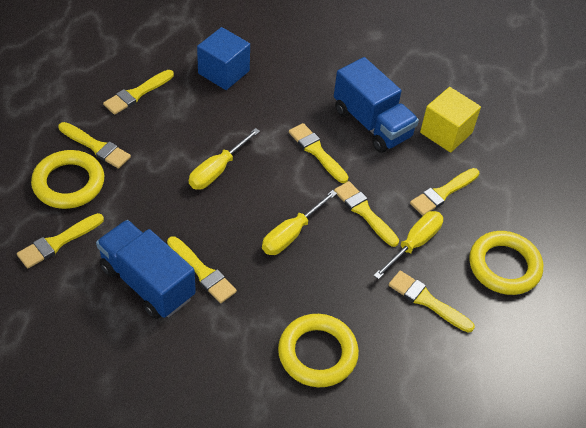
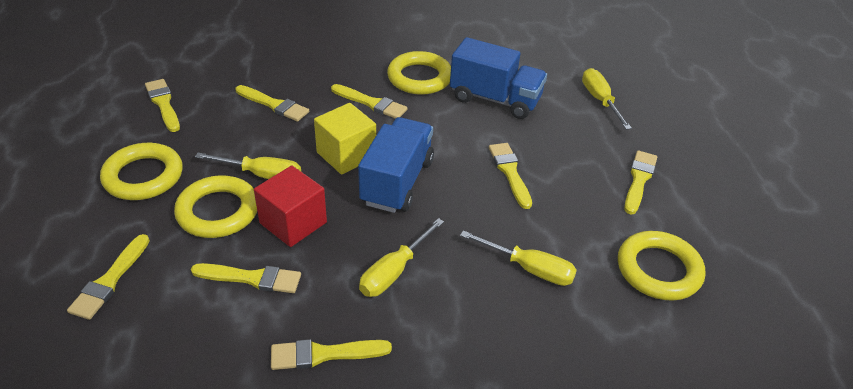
blue cube: [197,27,250,90] = 1 -> none = 0
red cube: none = 0 -> [254,165,327,247] = 1
yellow ring: [31,150,104,209] [278,314,359,387] [469,231,543,295] = 3 -> [100,143,183,200] [174,175,257,238] [387,51,451,95] [618,231,706,301] = 4
yellow screwdriver: [189,128,260,190] [262,190,337,255] [373,211,443,279] = 3 -> [195,153,301,179] [359,218,444,297] [460,230,577,286] [582,68,632,130] = 4

